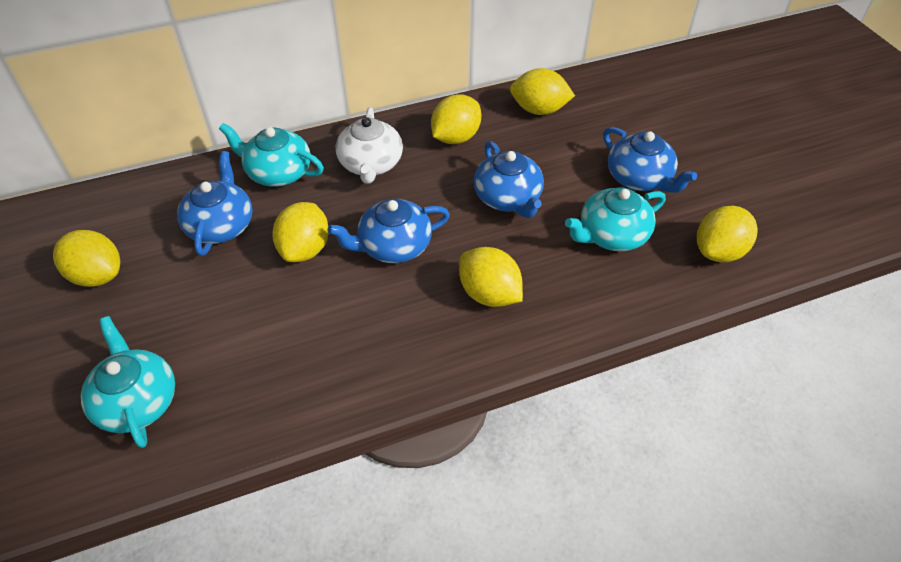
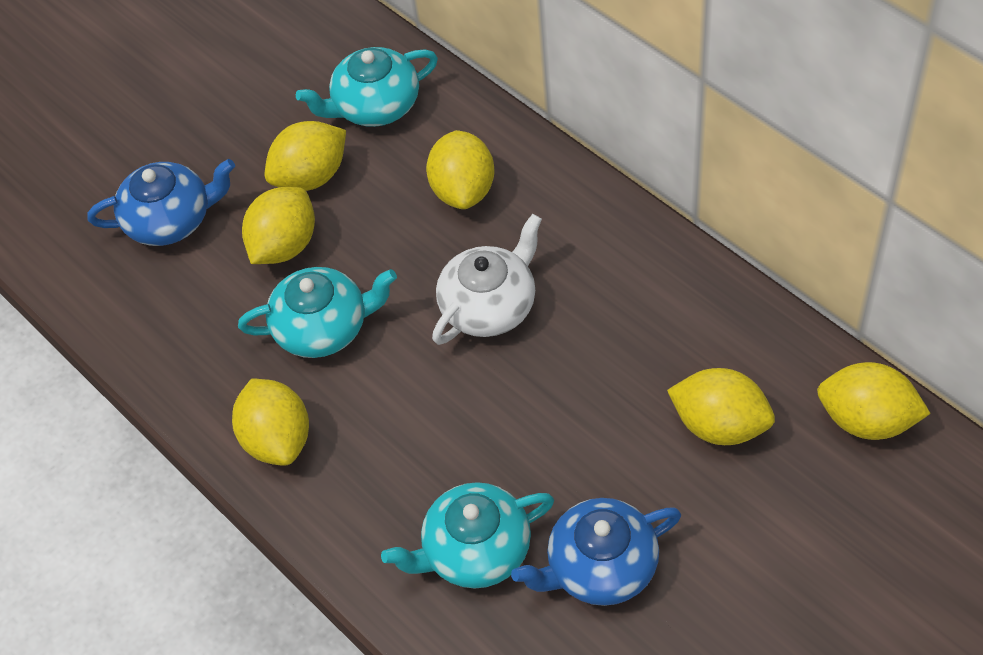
blue teapot: [177,151,253,256] [328,199,450,263] [474,141,544,218] [603,127,697,193] = 4 -> [87,159,235,246] [511,498,681,606] = 2

